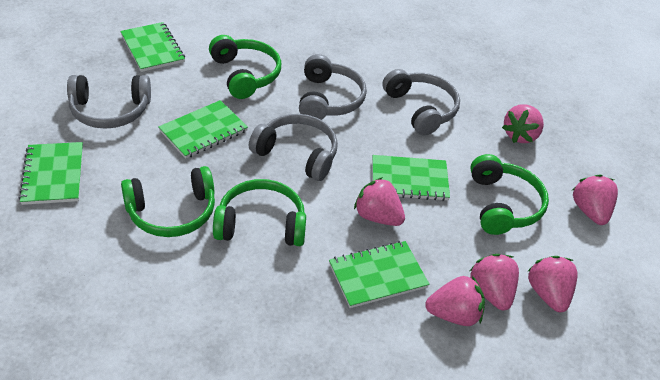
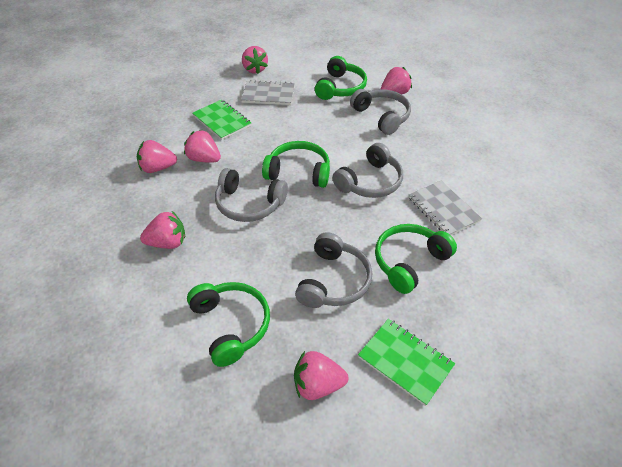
green notebook: [19,142,83,205] [120,22,185,72] [159,100,248,159] [329,241,430,308] [373,155,450,201] = 5 -> [193,99,251,140] [358,319,455,406] = 2
grey notebook: none = 0 -> [241,80,295,105] [408,181,482,235] = 2

